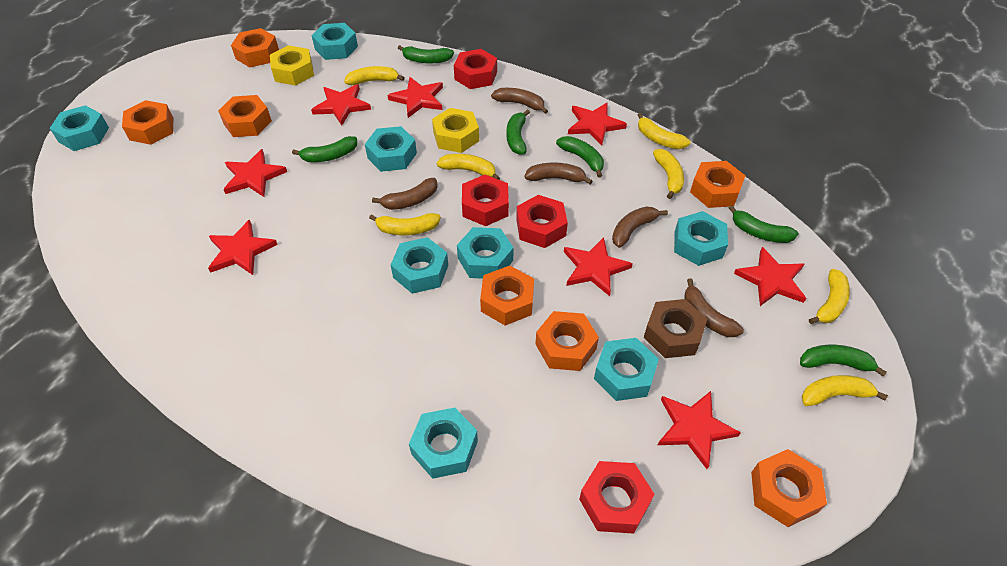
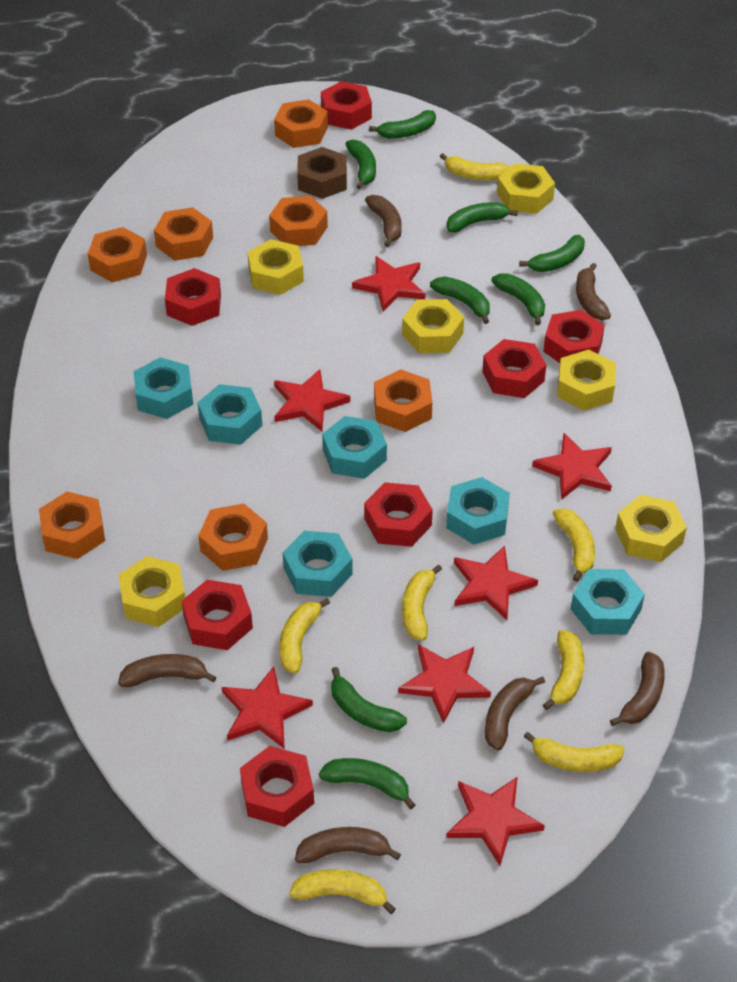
brown banana: [372,178,438,210] [491,88,548,114] [524,163,592,184] [612,206,668,248] [684,278,744,337] = 5 -> [118,654,216,687] [295,827,401,863] [365,195,402,247] [485,677,545,751] [576,263,611,320] [610,652,665,726] = 6
green banana: [292,136,357,162] [398,45,454,63] [506,110,530,155] [556,136,604,178] [729,205,799,243] [800,345,887,377] = 6 -> [319,758,415,809] [331,667,407,732] [346,139,376,189] [369,110,436,139] [430,276,490,324] [446,202,518,232] [491,273,545,325] [519,235,585,272] = 8
red nut: [454,49,497,89] [462,175,509,226] [516,195,568,248] [579,461,655,534] = 4 -> [165,268,221,326] [181,580,253,650] [240,746,314,827] [321,81,372,130] [364,482,433,547] [482,339,546,398] [543,310,605,363] = 7
red star: [208,219,278,275] [223,149,287,197] [311,84,371,125] [388,77,443,118] [564,237,633,296] [568,103,627,146] [658,391,741,469] [734,247,806,306] = 8 -> [222,666,313,749] [274,369,350,431] [352,256,425,311] [398,644,491,724] [446,777,545,866] [454,546,538,620] [532,433,612,500] = 7
turquoise nut: [49,105,109,151] [312,23,358,60] [365,126,417,172] [391,237,448,294] [409,408,478,479] [457,227,514,279] [594,338,659,401] [674,211,728,266] = 8 -> [134,357,193,419] [197,384,262,445] [283,531,353,597] [322,416,387,479] [446,477,510,545] [571,569,645,635] = 6
yellow nut: [270,45,314,86] [432,108,479,153] = 2 -> [118,556,185,627] [247,239,304,295] [402,299,464,353] [497,163,555,214] [557,350,616,411] [615,495,687,562] = 6

